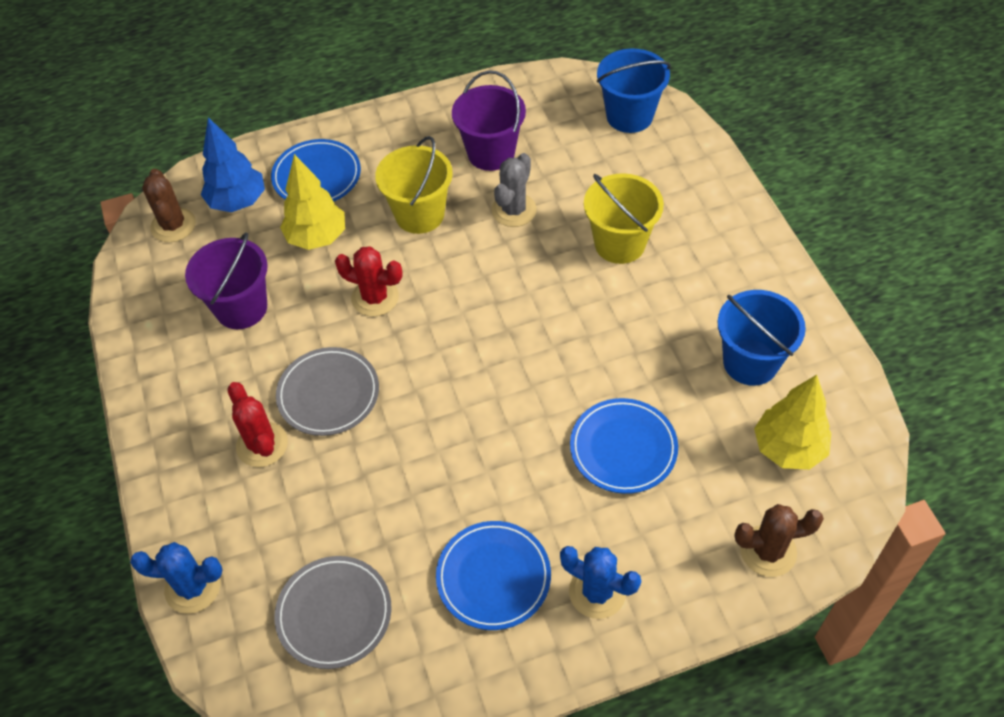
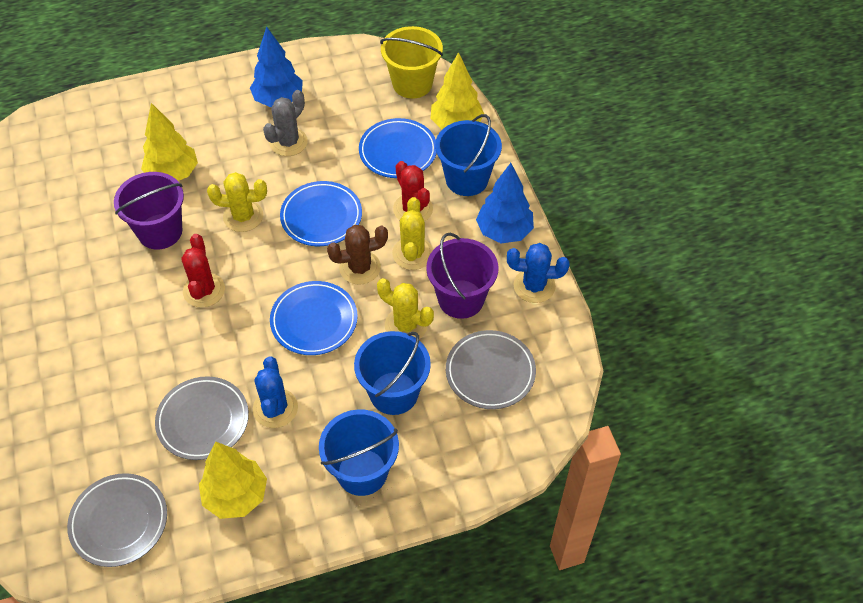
blue bucket: [597,49,671,133] [717,290,806,386] = 2 -> [319,410,399,496] [354,331,431,415] [435,114,502,196] = 3
blue tree: [201,117,265,212] = 1 -> [250,26,303,107] [476,163,534,243] = 2
brown cactus: [142,169,196,242] [734,504,824,577] = 2 -> [327,225,388,285] = 1
grey plate: [274,556,391,669] [276,347,379,436] = 2 -> [67,473,167,567] [155,376,249,460] [446,330,536,409] = 3
yellow bucket: [375,136,453,234] [584,173,664,264] = 2 -> [380,26,443,98] = 1
yellow cactus: none = 0 -> [207,172,267,232] [377,278,434,339] [392,197,433,270] = 3
yellow tree: [280,154,345,250] [754,375,832,470] = 2 -> [141,103,198,181] [199,442,267,519] [431,52,484,130] = 3

